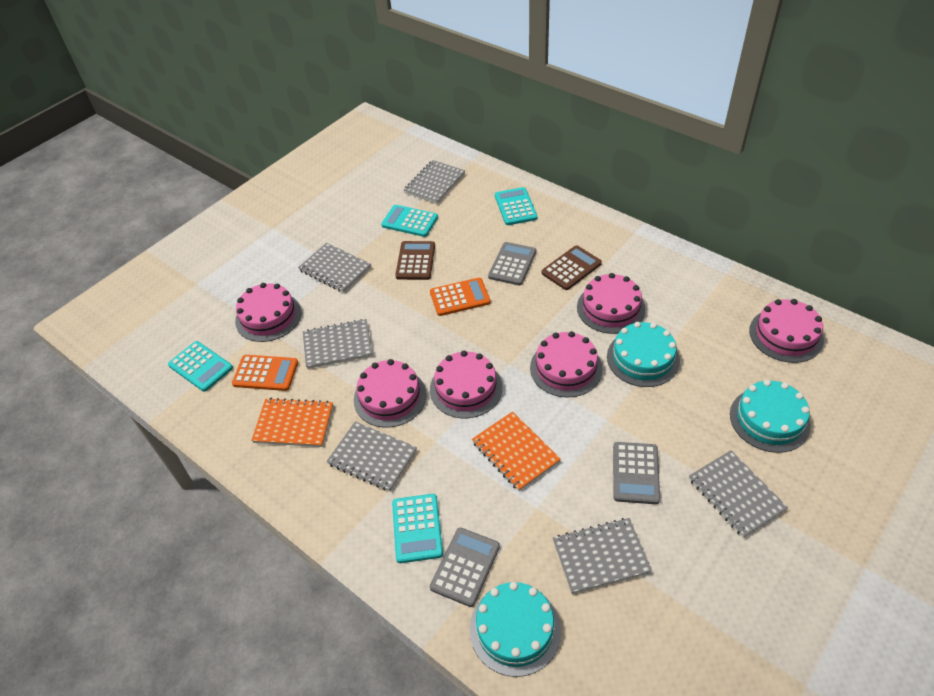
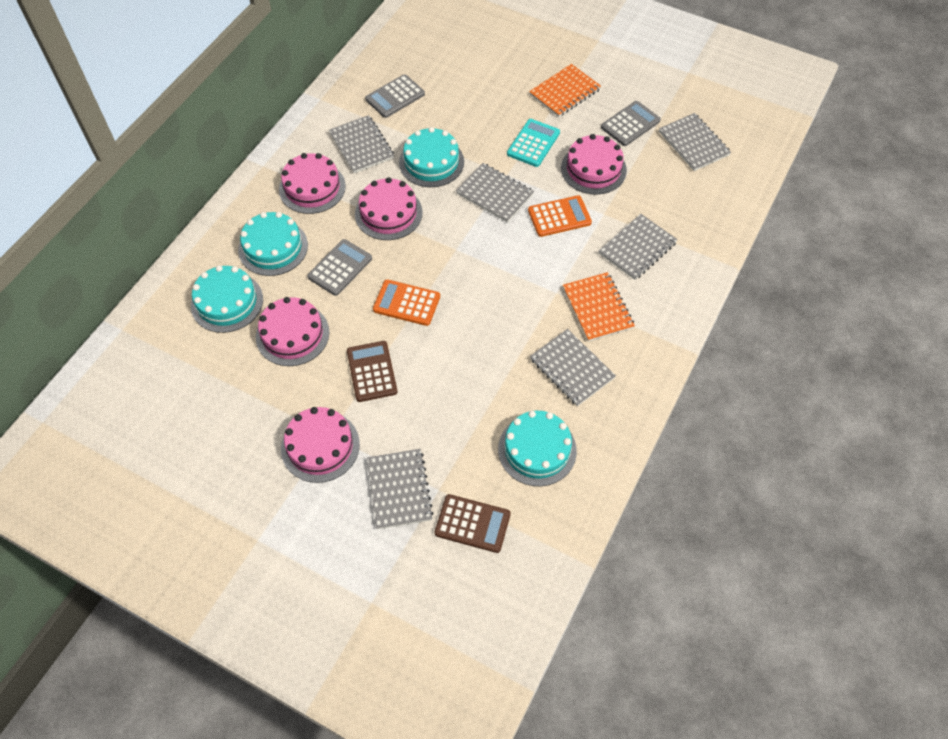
pink cake: [235,283,301,342] [354,359,426,428] [430,351,502,418] [530,331,602,398] [577,273,646,334] [749,299,824,363] = 6 -> [256,297,329,366] [279,153,346,214] [281,407,360,483] [355,177,422,240] [561,134,627,195] = 5
turquoise cake: [469,582,561,677] [607,322,680,387] [730,380,811,453] = 3 -> [191,265,263,333] [238,212,308,276] [399,127,464,187] [498,411,577,486] = 4
turquoise calculator: [168,341,233,392] [381,205,438,237] [392,494,443,563] [495,187,538,225] = 4 -> [507,119,560,167] = 1

